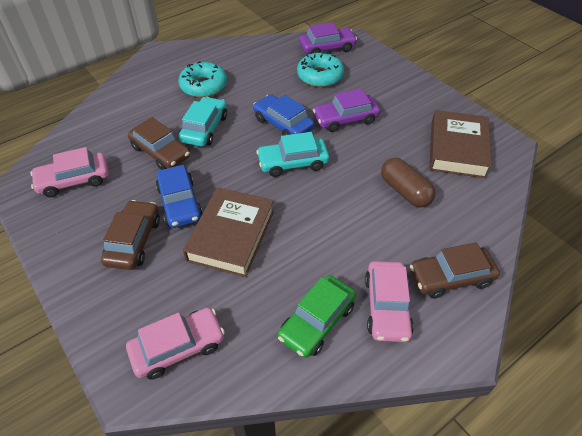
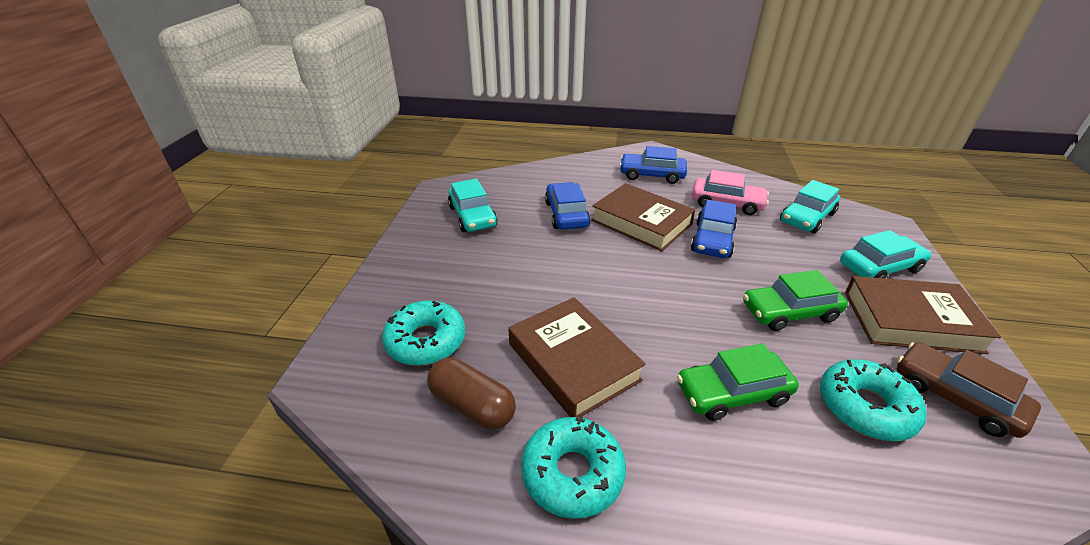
blue car: [156,165,203,228] [253,94,314,136] = 2 -> [545,182,591,230] [619,146,687,184] [691,200,737,258] = 3
brown book: [183,187,274,277] [429,110,491,178] = 2 -> [508,297,646,418] [591,183,695,251] [845,276,1001,354] = 3
brown car: [101,200,160,270] [128,117,190,170] [410,242,500,299] = 3 -> [897,342,1041,438] = 1
green car: [278,275,356,358] = 1 -> [677,344,799,421] [743,270,848,331] = 2
pink car: [30,147,109,198] [126,307,225,380] [365,261,414,342] = 3 -> [692,170,769,215] = 1
purple car: [299,22,357,54] [313,89,380,132] = 2 -> none = 0
turquoise car: [179,97,227,147] [256,132,329,177] = 2 -> [448,179,498,232] [780,180,840,234] [840,230,931,278] = 3
turquoise donut: [178,61,227,98] [297,52,344,87] = 2 -> [382,301,465,366] [521,416,626,519] [820,359,927,441] = 3

